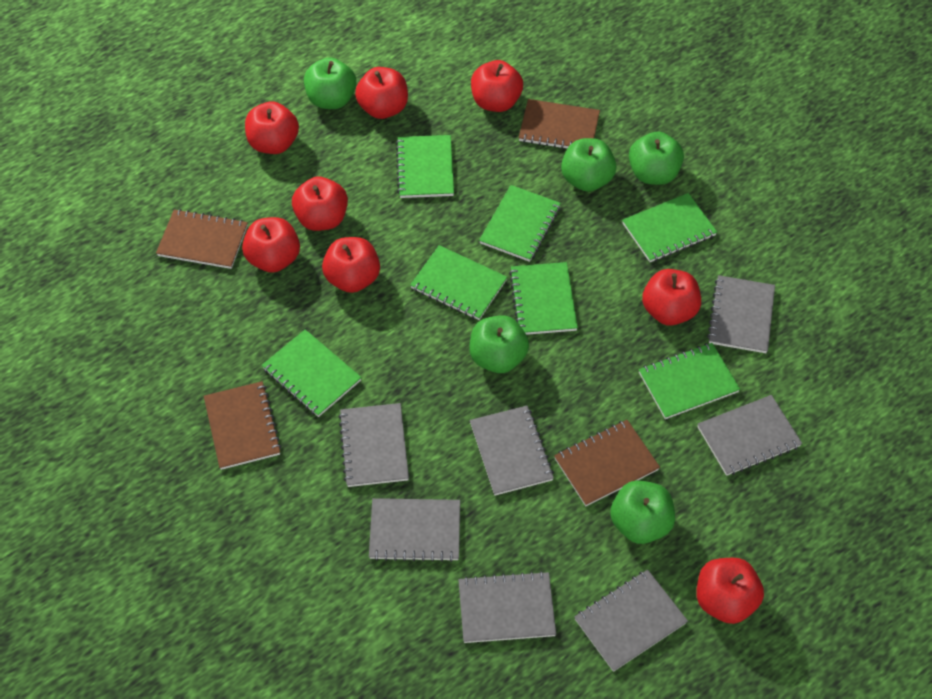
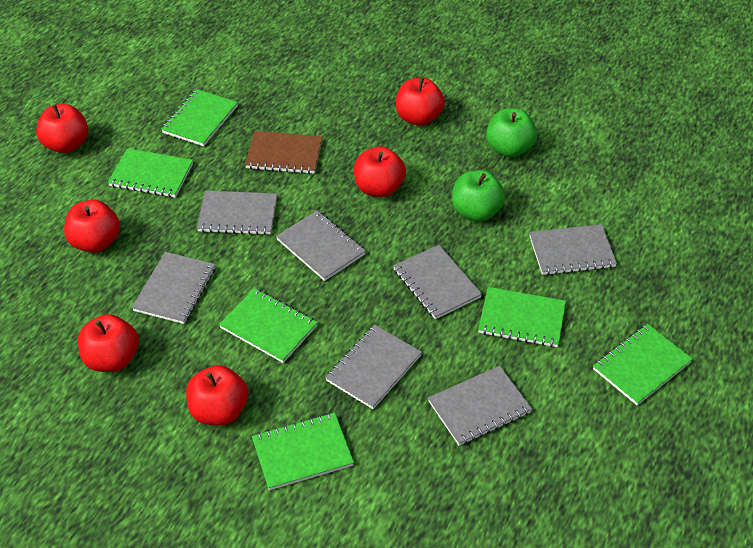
brown notebook: [156,209,248,269] [204,381,282,470] [519,99,600,149] [554,420,660,506] = 4 -> [245,131,322,174] = 1
green apple: [304,57,356,109] [469,315,529,373] [561,138,616,192] [610,480,675,544] [629,131,684,185] = 5 -> [452,170,505,222] [486,108,537,158] = 2
green notebook: [262,329,362,417] [396,135,454,198] [410,245,507,320] [479,185,561,262] [509,262,578,335] [622,193,717,262] [639,343,740,419] = 7 -> [108,148,193,198] [161,89,238,146] [219,288,318,363] [252,413,354,490] [478,287,566,347] [593,324,693,405] = 6
red apple: [242,217,300,273] [245,101,299,154] [292,176,348,231] [322,237,380,293] [355,67,408,119] [471,60,523,112] [642,269,701,326] [696,558,764,624] = 8 -> [36,104,88,153] [64,200,120,253] [78,314,139,372] [186,365,248,426] [354,147,406,197] [396,77,445,126] = 6

